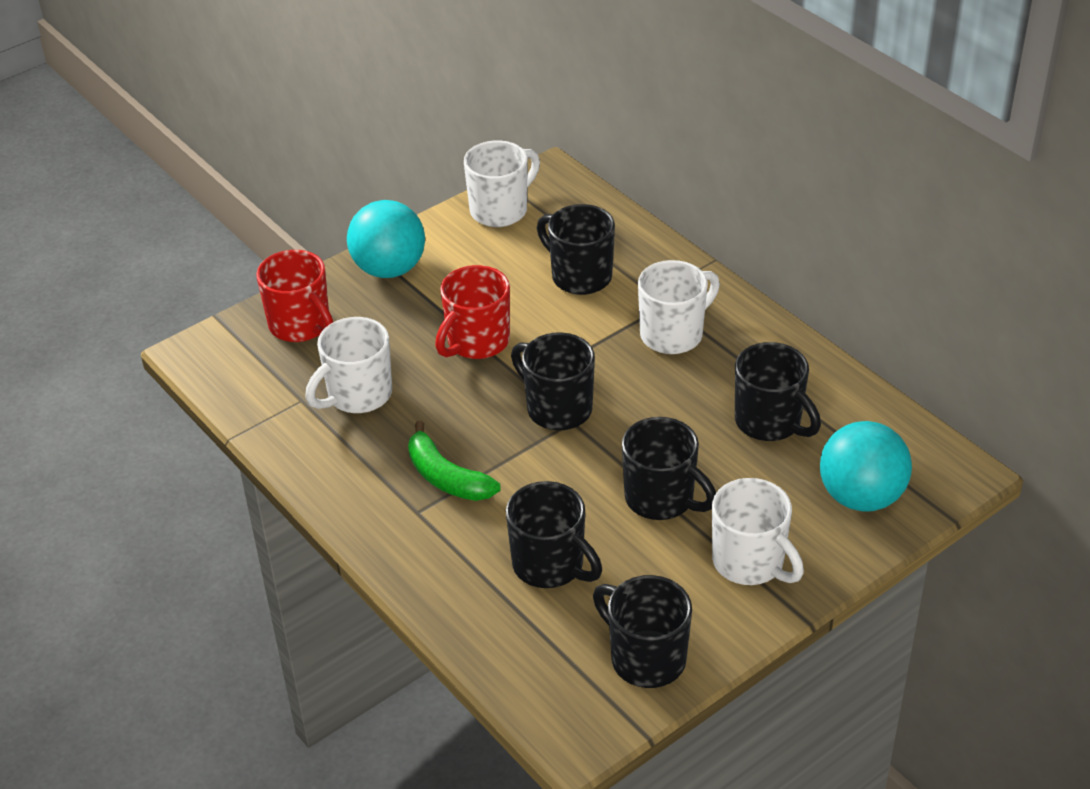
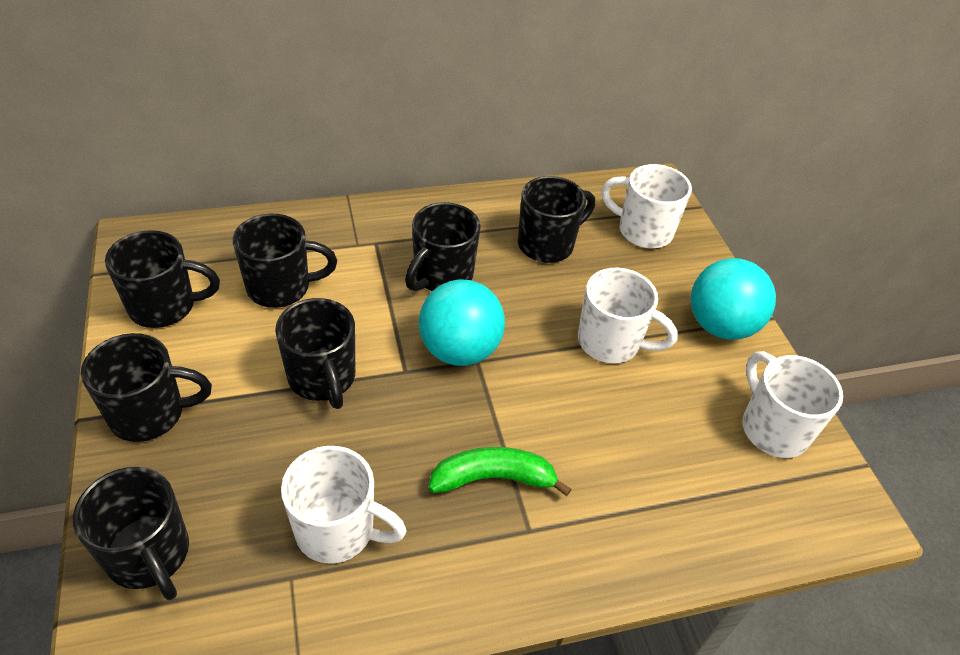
black mug: [506,481,602,588] [511,332,595,430] [537,204,615,295] [593,575,692,688] [622,417,716,520] [735,342,821,441] = 6 -> [73,467,189,600] [81,333,212,442] [105,230,220,328] [233,213,337,308] [275,298,355,409] [405,202,481,291] [518,176,595,263] = 7
red mug: [256,250,333,342] [435,265,510,359] = 2 -> none = 0

